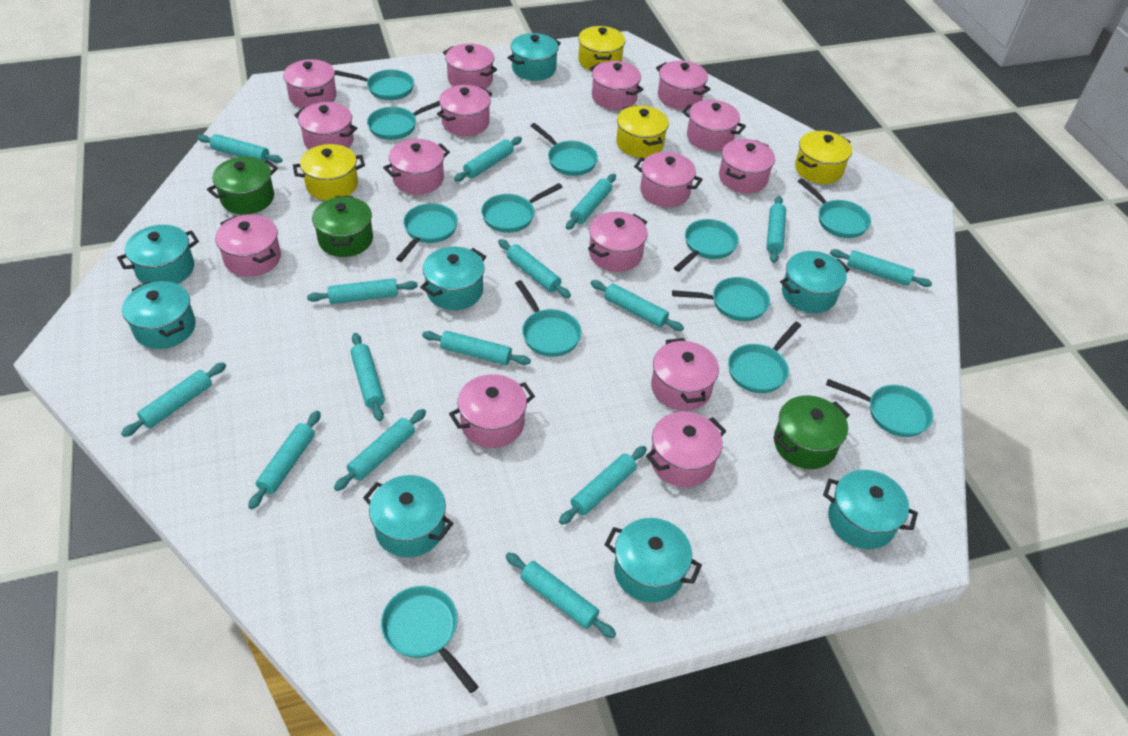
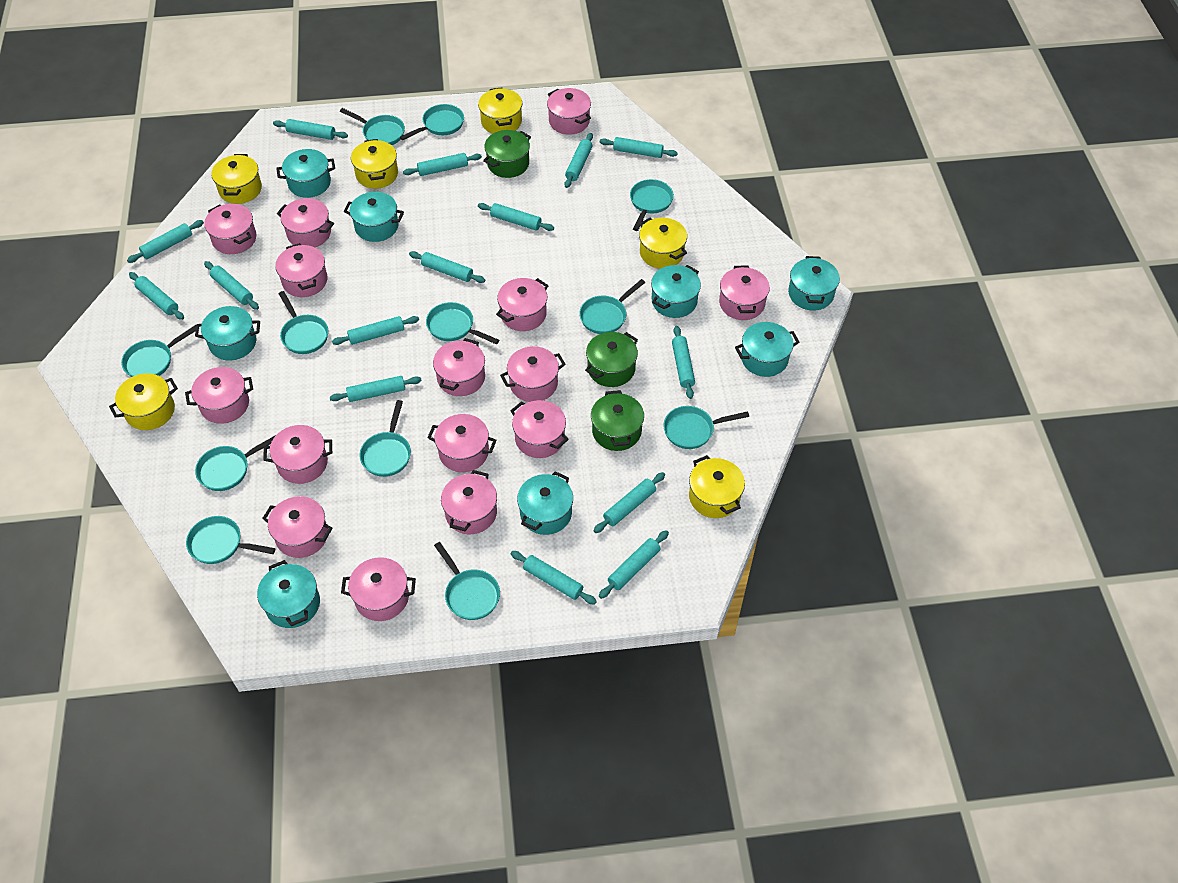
yellow pot: [293,144,365,200] [578,26,625,71] [616,105,669,158] [795,131,852,184] = 4 -> [109,373,178,430] [211,154,262,204] [351,139,398,189] [478,87,522,134] [639,218,687,269] [689,455,745,518] = 6

